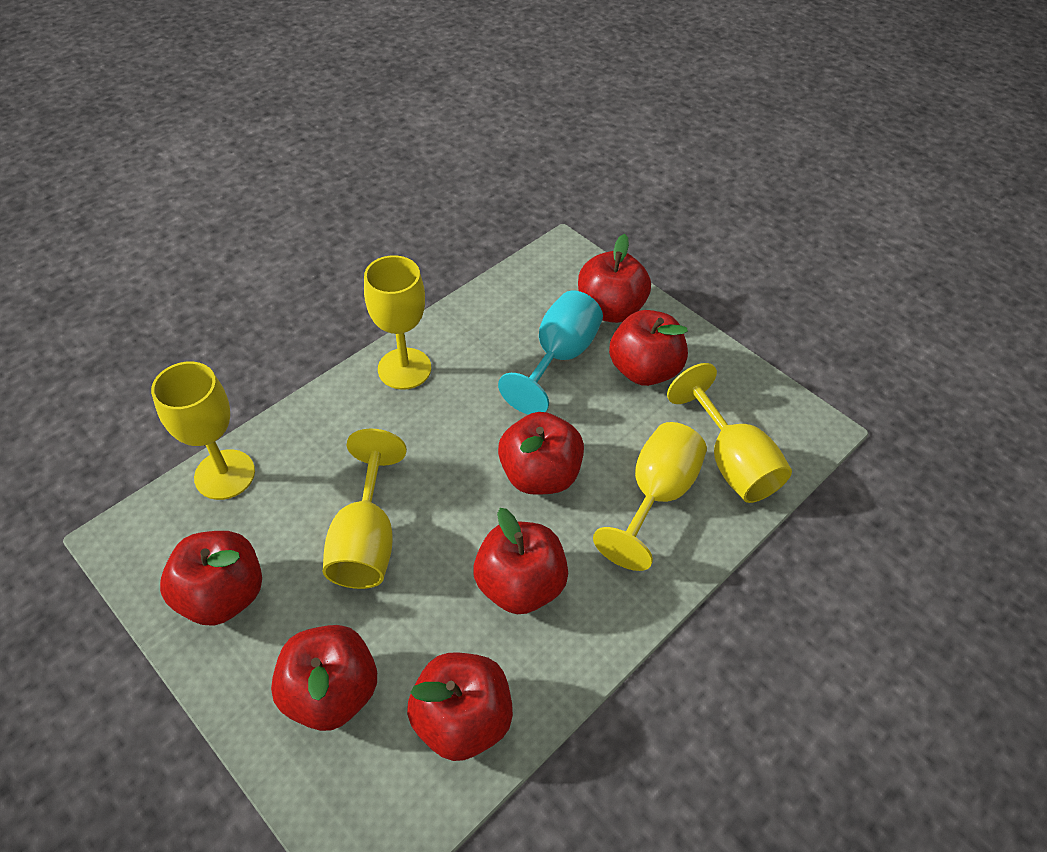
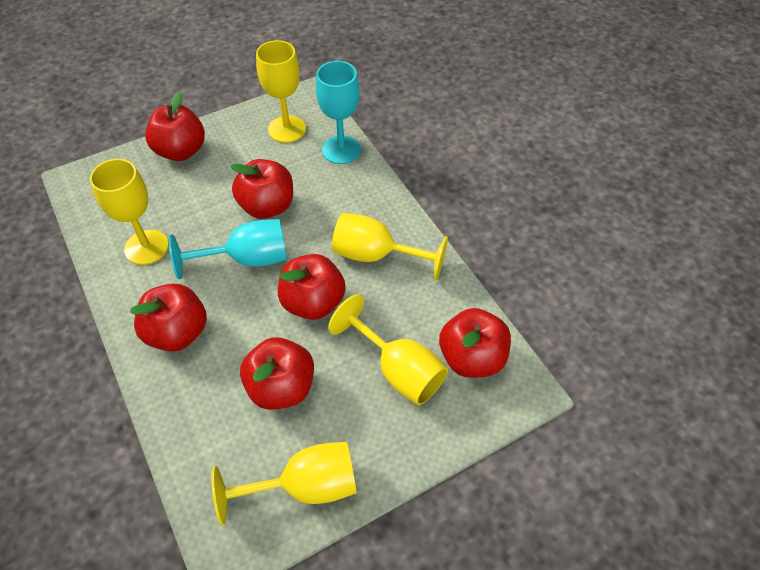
red apple: [160,531,262,626] [271,625,377,731] [407,653,513,761] [473,508,568,614] [498,412,584,495] [578,234,651,323] [609,310,688,386] = 7 -> [130,283,207,352] [145,91,205,161] [231,159,293,219] [240,337,314,410] [278,254,346,320] [439,308,511,378] = 6
turquoise goblet: [498,291,603,415] = 1 -> [169,219,287,280] [316,61,361,164] = 2

